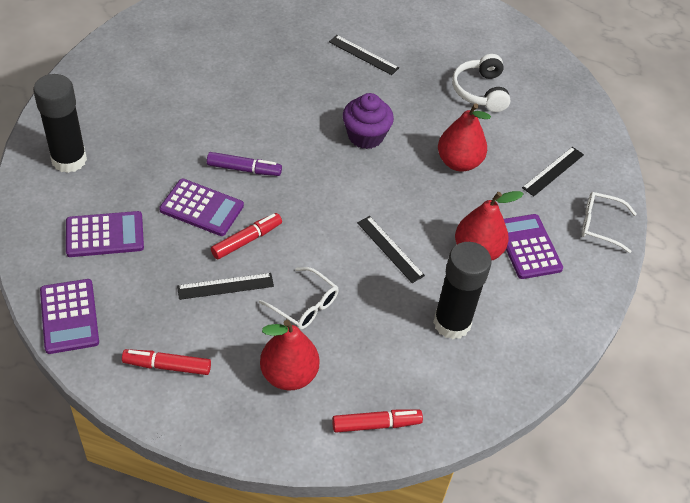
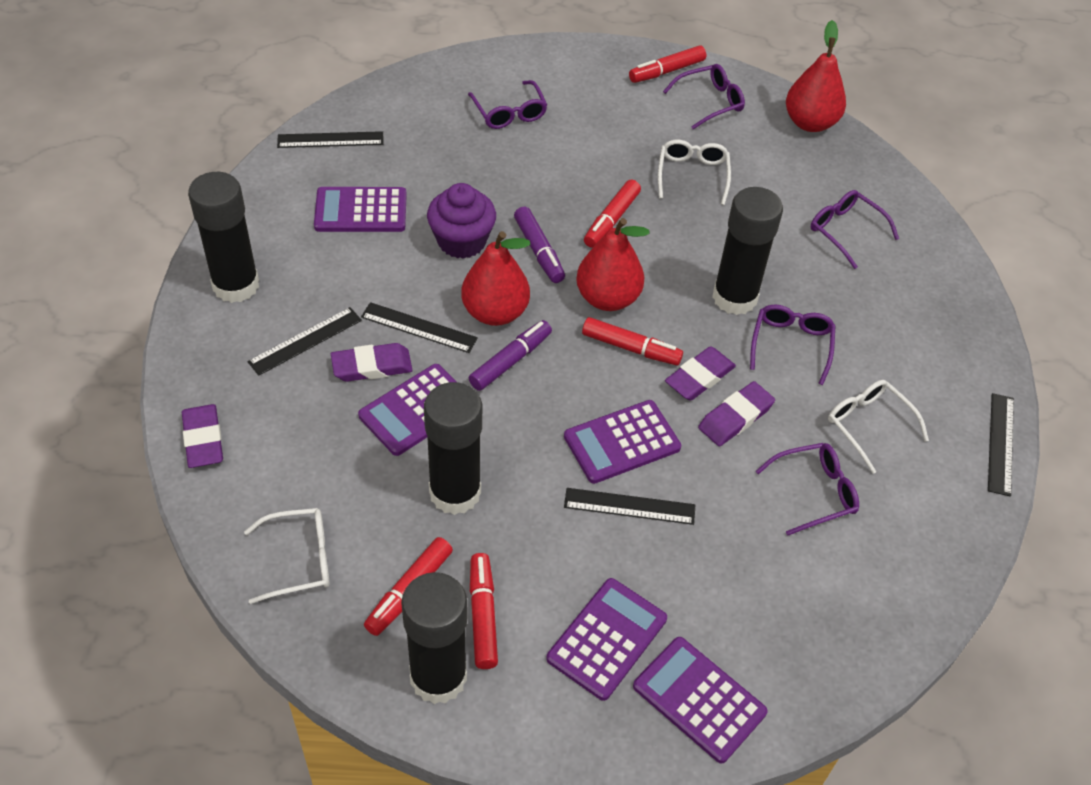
black glue stick: [33,74,87,173] [433,242,492,339] = 2 -> [188,172,259,303] [401,572,468,704] [424,382,482,515] [712,187,783,315] = 4
black ruler: [177,273,274,300] [329,35,399,75] [357,216,425,283] [522,147,584,196] = 4 -> [247,307,362,376] [277,131,384,148] [361,302,478,353] [564,488,695,525] [988,393,1014,496] = 5
purple calculator: [40,279,99,354] [66,211,144,257] [159,179,244,236] [504,214,563,279] = 4 -> [314,187,407,232] [358,364,457,456] [546,578,667,701] [564,400,681,484] [633,637,768,764] = 5
purple eraser: none = 0 -> [182,404,223,468] [331,343,412,382] [665,346,736,401] [698,381,775,446] = 4
purple glasses: none = 0 -> [468,80,547,129] [663,64,745,129] [750,304,836,385] [756,443,859,535] [811,190,899,269] = 5
purple marker: [207,152,282,176] = 1 -> [469,320,552,391] [514,207,565,283] = 2
red marker: [122,349,211,375] [211,213,282,260] [332,410,423,433] = 3 -> [364,537,453,636] [470,553,498,669] [582,317,683,366] [584,180,641,248] [629,45,706,83] = 5
white glasses: [259,267,339,330] [581,192,637,253] = 2 -> [244,508,329,604] [658,140,731,205] [828,380,929,474] = 3
white headphones: [452,54,510,112] = 1 -> none = 0

